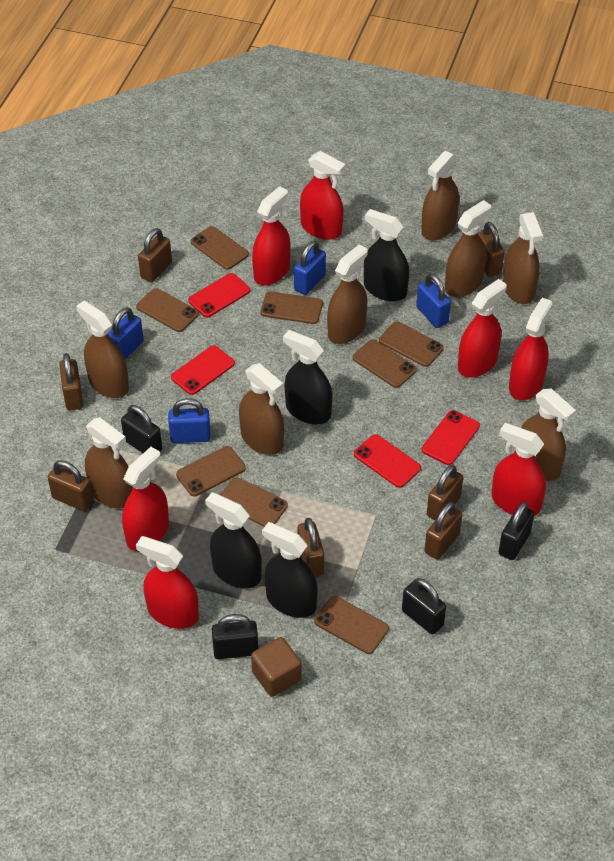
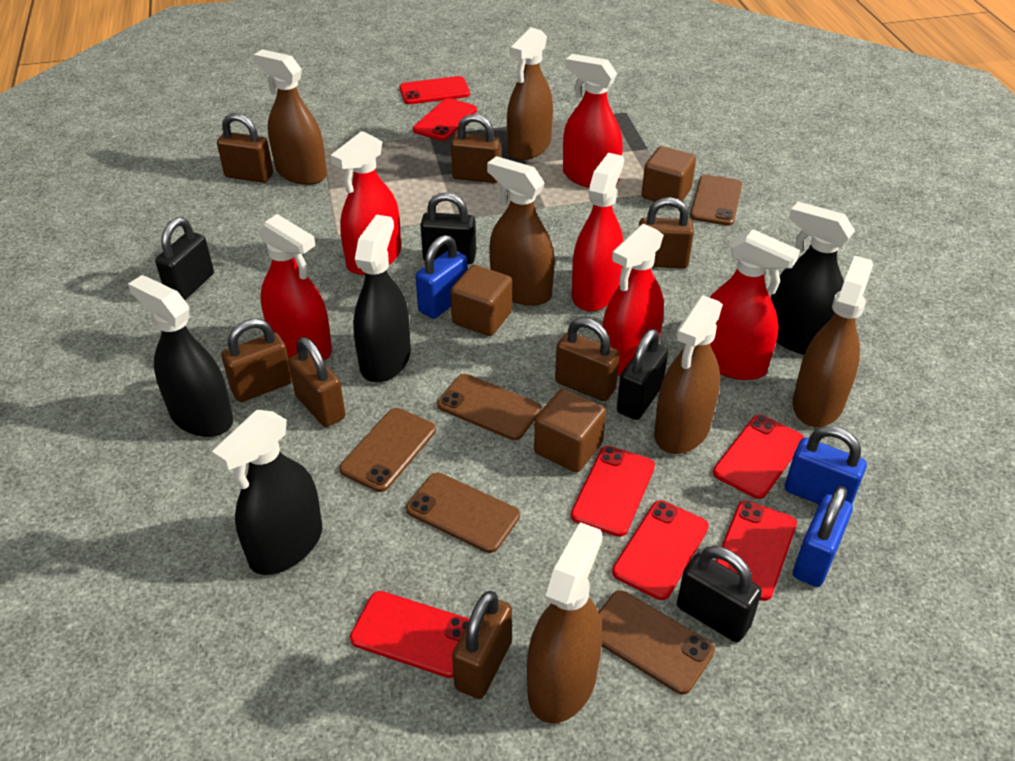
blue padlock: [108,307,144,359] [168,398,211,443] [294,241,326,295] [416,273,451,328] = 4 -> [415,235,468,319] [785,426,867,504] [793,486,853,587] = 3
brown cube: [251,637,302,697] = 1 -> [450,265,512,336] [534,389,606,472] [641,146,696,207] = 3
brown phone: [136,288,199,332] [176,446,246,496] [191,226,249,270] [220,477,288,527] [261,291,323,324] [314,596,389,654] [353,340,417,388] [379,322,444,367] = 8 -> [339,408,436,492] [406,473,520,553] [437,374,541,440] [599,590,715,694] [690,175,742,226] = 5
brown spray bottle: [76,301,129,398] [85,417,133,509] [239,363,284,455] [327,244,368,344] [421,151,459,241] [445,200,491,297] [503,212,543,304] [521,389,576,481] = 8 -> [253,49,327,185] [487,156,555,306] [507,27,553,160] [527,522,603,723] [654,295,723,454] [792,255,873,427] = 6
red phone: [171,346,235,395] [188,273,250,317] [354,434,421,488] [422,410,480,465] = 4 -> [350,591,470,678] [400,76,470,104] [413,98,477,141] [571,446,655,537] [612,500,709,600] [713,415,804,499] [716,501,797,601] = 7
red spray bottle: [122,447,169,551] [136,536,199,629] [252,186,290,285] [300,151,346,240] [458,279,507,378] [492,423,546,516] [509,298,553,401] = 7 -> [258,214,332,360] [331,131,401,275] [563,54,623,188] [572,153,624,311] [602,223,664,376] [710,229,800,380] = 6

